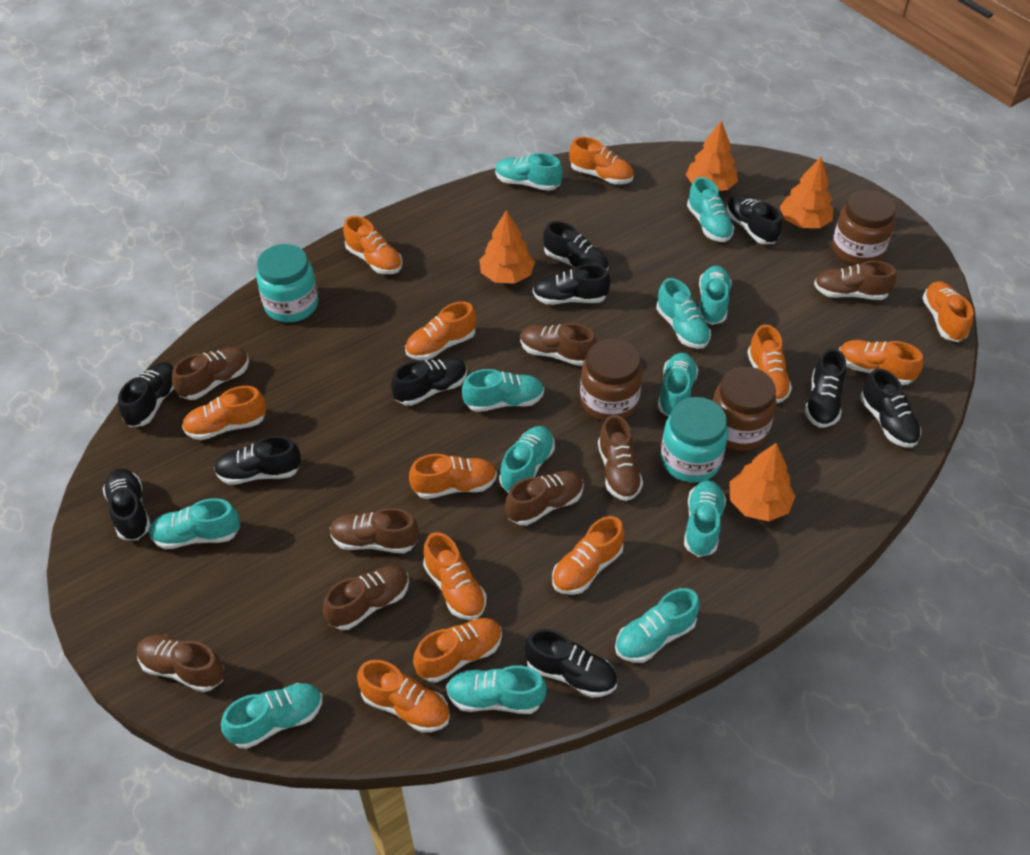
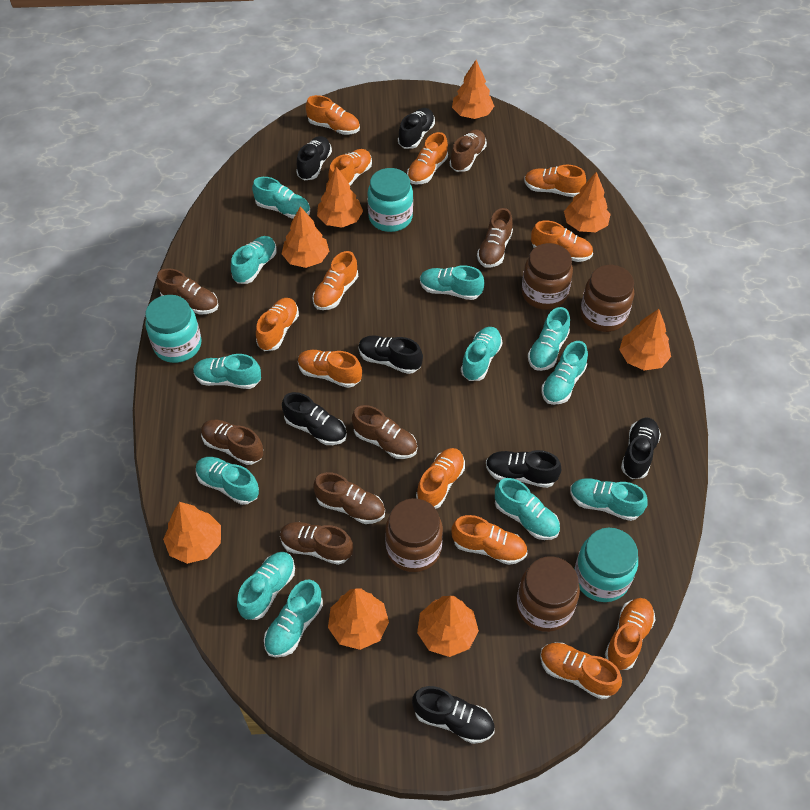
black shoe: [103,468,150,540] [118,362,174,427] [214,436,301,485] [391,358,467,406] [524,629,617,698] [533,264,611,305] [543,221,609,271] [726,195,782,244] [805,349,846,428] [860,368,921,448] = 10 -> [282,392,347,445] [296,136,332,180] [359,335,423,374] [398,108,435,149] [412,686,495,744] [486,450,562,488] [621,417,661,479] = 7
brown jar: [580,339,642,421] [713,367,777,451] [832,190,896,265] = 3 -> [385,498,443,572] [516,556,580,632] [522,243,573,310] [580,265,634,332] = 4
brown shoe: [137,635,224,692] [172,347,249,400] [323,566,409,630] [330,508,419,553] [505,471,584,526] [520,323,597,366] [598,415,643,501] [814,261,896,300] = 8 -> [157,268,219,315] [201,420,263,465] [280,522,353,565] [313,472,385,524] [352,405,417,459] [449,130,487,172] [477,208,513,268] = 7
orange tree: [479,210,535,284] [686,120,738,191] [730,443,795,521] [780,157,833,228] = 4 -> [163,502,221,564] [282,206,330,268] [317,167,363,227] [328,589,389,650] [417,596,479,657] [452,60,494,119] [564,172,611,232] [619,309,671,370] = 8
turquoise jar: [256,244,318,322] [661,397,728,483] = 2 -> [145,295,202,363] [368,168,413,232] [574,528,638,602] = 3

